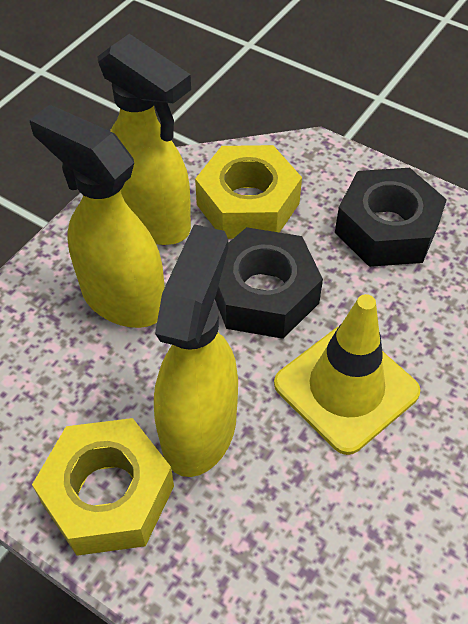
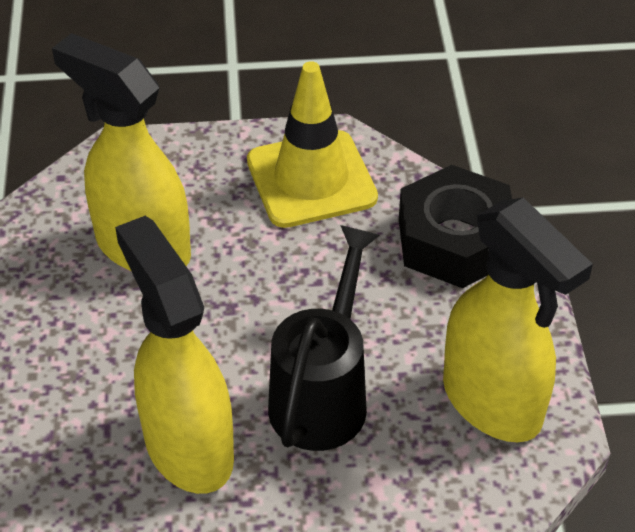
black nut: [215,227,323,339] [335,168,447,267] = 2 -> [399,165,512,288] = 1
black watering can: none = 0 -> [268,225,380,451] = 1
yellow nut: [32,418,174,556] [195,145,302,239] = 2 -> none = 0

